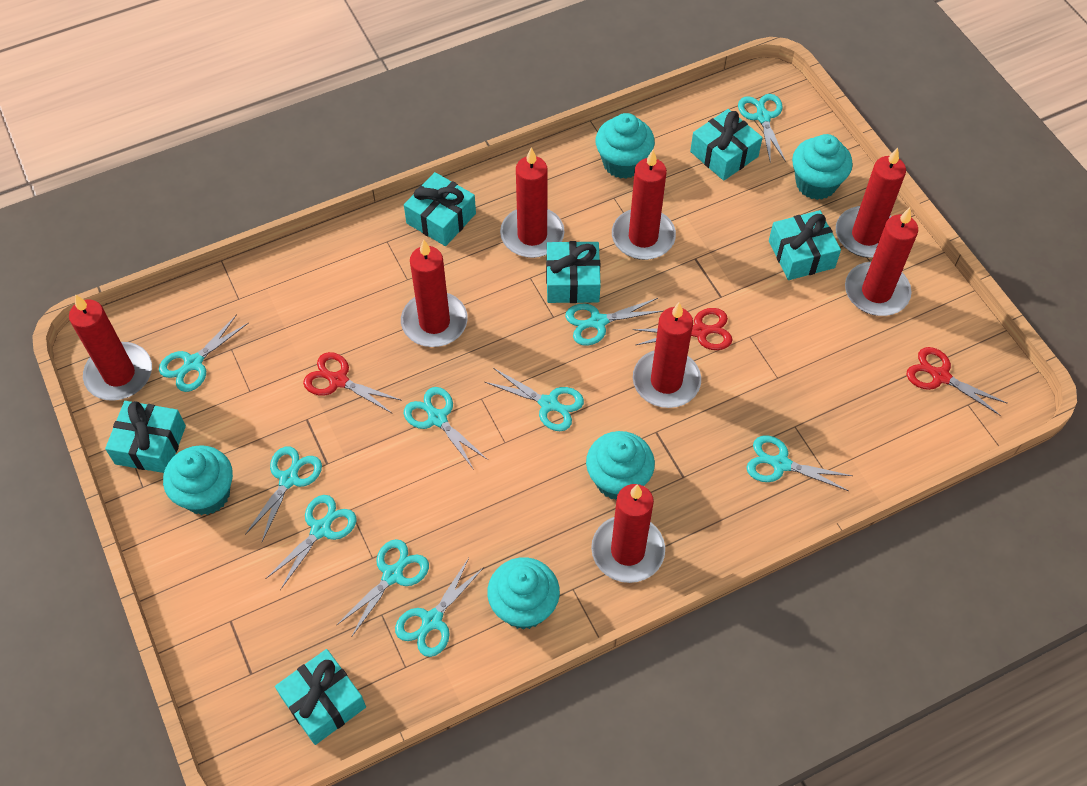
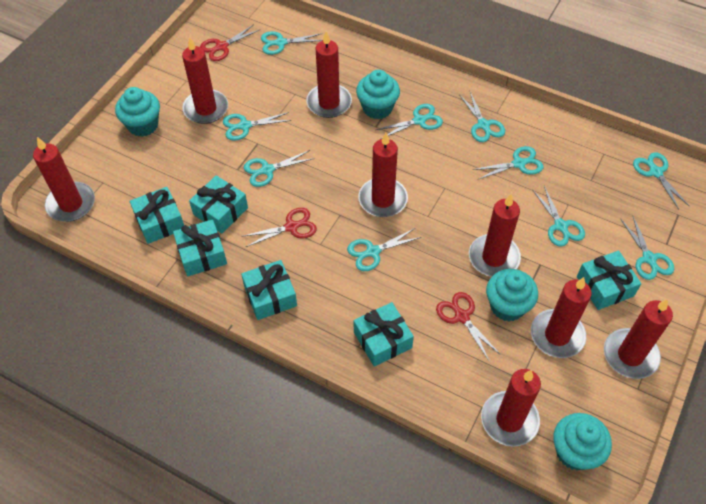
turquoise cupcake: [163,445,233,515] [487,557,560,630] [586,431,655,500] [596,113,655,179] [792,134,853,200] = 5 -> [115,87,160,137] [356,70,400,119] [486,269,538,321] [553,413,612,471] = 4

